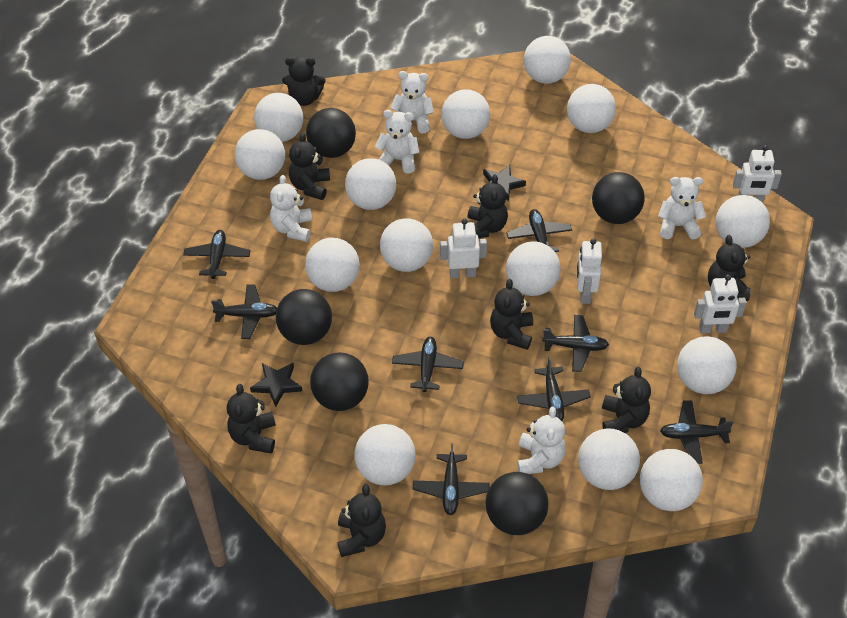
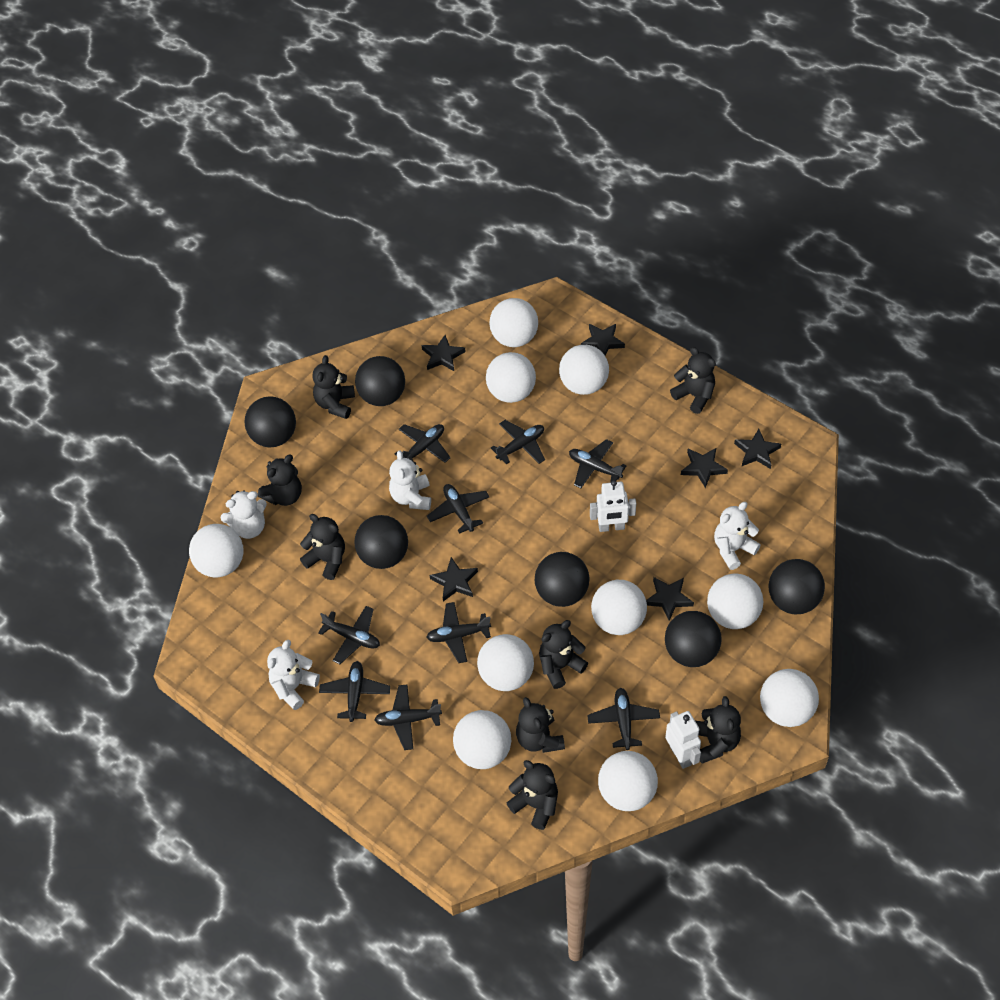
black ball: [276,289,332,345] [306,108,356,158] [310,352,369,411] [486,472,548,535] [592,172,645,224] = 5 -> [245,396,296,447] [354,515,408,569] [355,356,405,406] [535,552,590,607] [665,611,722,667] [768,559,825,614] = 6
black plane: [183,230,251,279] [211,284,277,339] [392,337,464,392] [413,443,489,515] [506,209,572,252] [517,357,591,421] [542,315,609,372] [660,400,734,464] = 8 -> [318,606,380,664] [319,661,390,722] [375,684,442,750] [395,424,451,463] [426,602,491,663] [427,484,489,534] [491,420,545,464] [569,439,626,488] [587,688,660,750] = 9
black star: [250,363,302,407] [483,165,526,202] = 2 -> [422,335,466,371] [430,557,478,602] [581,324,625,355] [646,577,694,620] [681,448,728,488] [734,429,781,469] = 6
white ball: [235,129,285,180] [254,93,303,142] [305,238,360,292] [345,158,396,210] [354,424,416,485] [380,218,433,272] [441,89,490,139] [506,241,561,296] [524,36,571,84] [567,84,616,133] [578,429,640,490] [640,449,703,511] [677,336,737,394] [715,195,770,248] = 14 -> [189,524,243,578] [453,710,511,769] [477,634,534,691] [486,352,536,403] [489,298,538,347] [559,345,609,395] [591,580,647,635] [598,751,658,811] [707,573,763,629] [760,669,819,727] = 10
white robot: [440,219,487,278] [577,238,602,304] [694,274,747,333] [733,145,782,203] = 4 -> [590,480,636,532] [665,711,701,769] = 2
white teddy bear: [270,175,312,242] [375,110,419,173] [390,71,434,133] [517,407,566,474] [658,177,706,239] = 5 -> [221,490,267,539] [267,640,320,710] [389,450,431,510] [714,502,761,570] = 4

